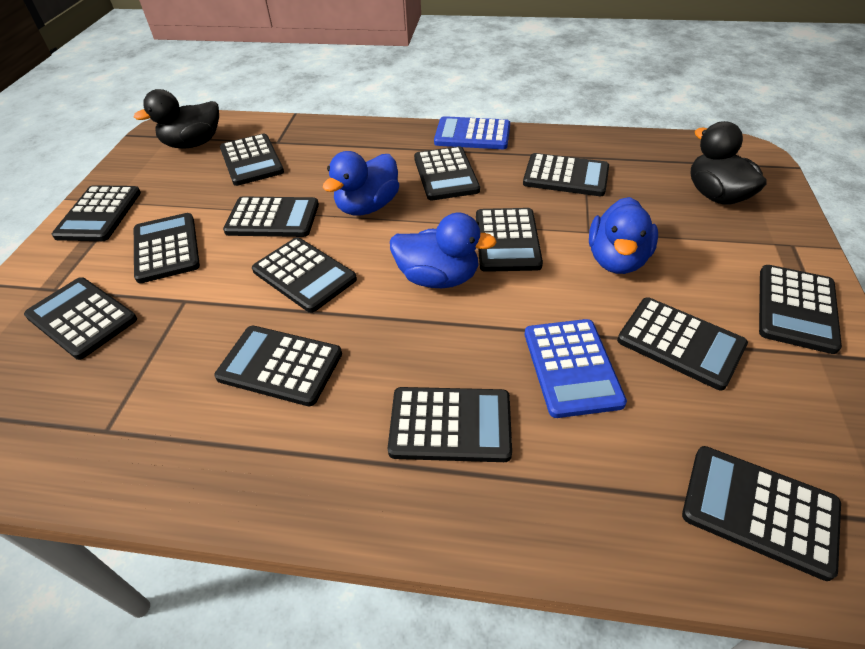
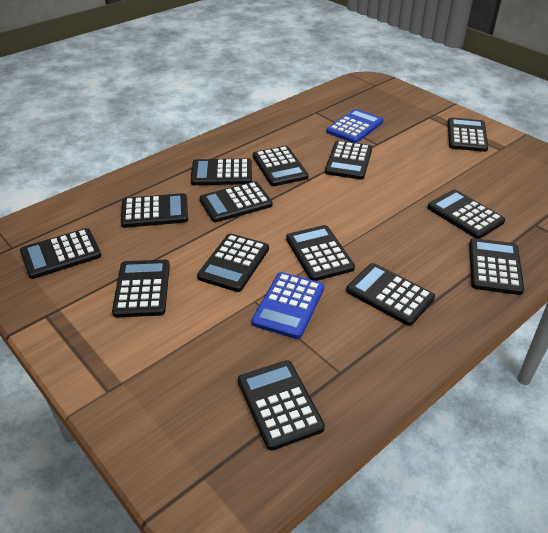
black duck: [134,89,219,149] [691,121,767,205] = 2 -> none = 0
blue duck: [323,151,399,215] [390,213,497,288] [589,197,658,274] = 3 -> none = 0

